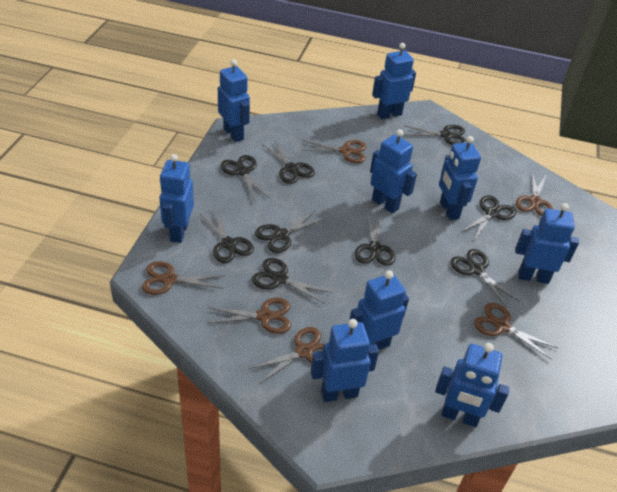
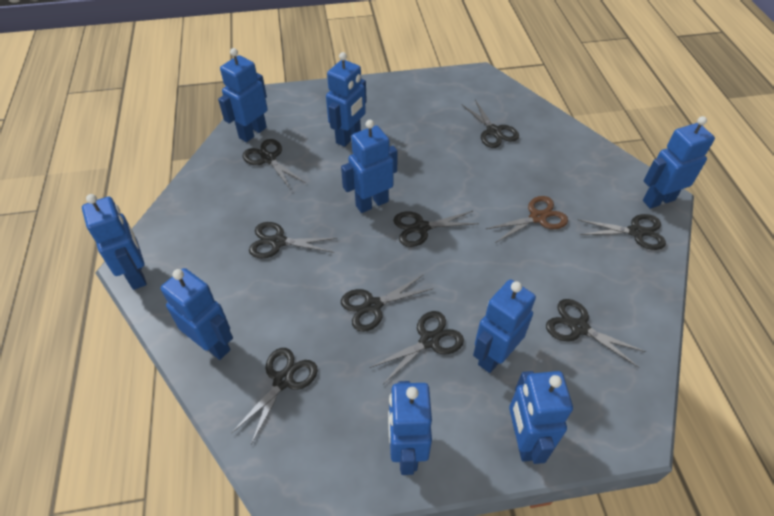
brown scissors: [142,261,225,295] [208,298,291,334] [248,327,324,384] [302,140,366,163] [474,303,558,360] [516,172,553,216] = 6 -> [486,196,568,243] = 1

